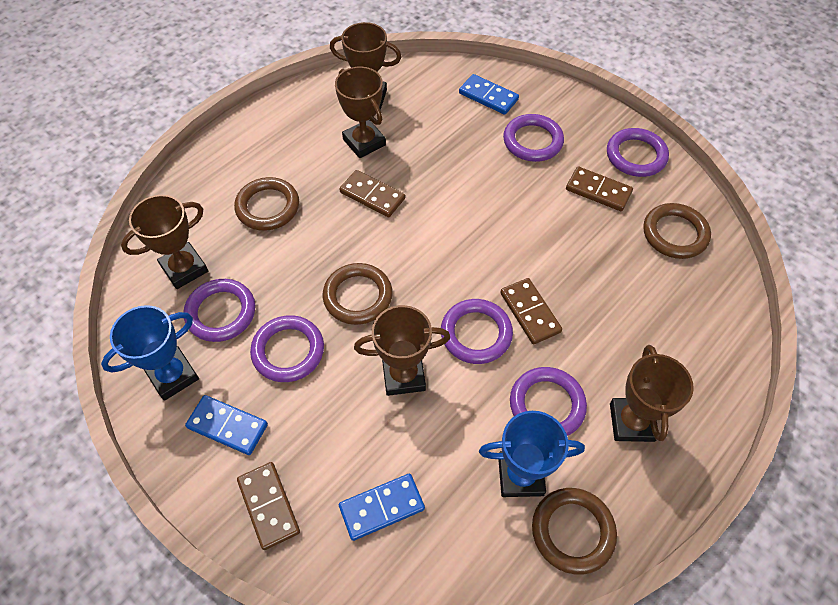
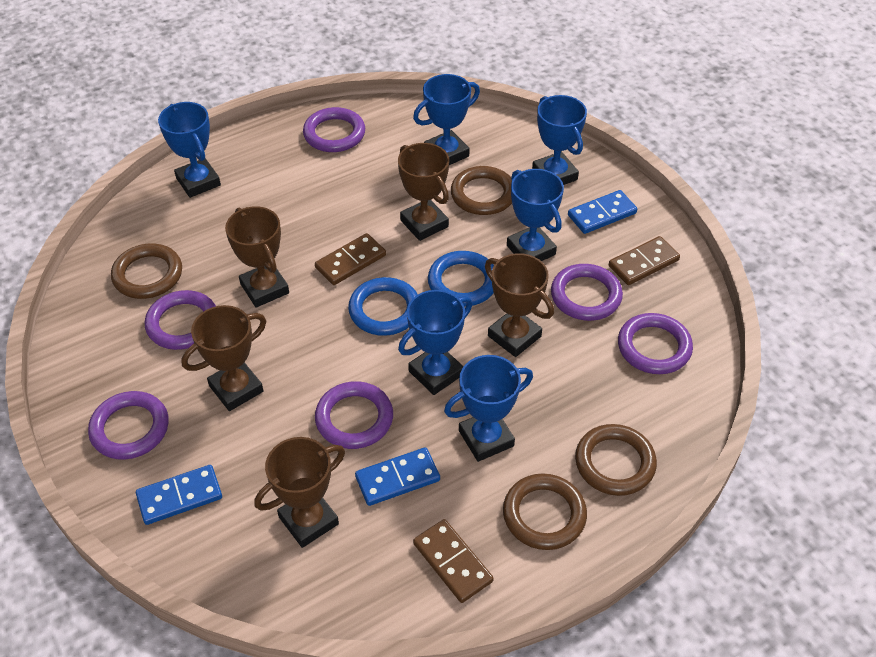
blue ring: none = 0 -> [348,277,418,336] [428,251,494,307] = 2
blue trophy: [101,305,199,401] [479,411,585,497] = 2 -> [158,102,221,198] [398,290,472,395] [413,74,480,165] [444,355,533,462] [507,169,564,261] [532,95,587,185] = 6
brown domino: [237,462,300,550] [340,170,405,217] [500,278,562,345] [566,166,633,211] = 4 -> [315,233,386,285] [413,519,494,603] [609,236,680,285] = 3

